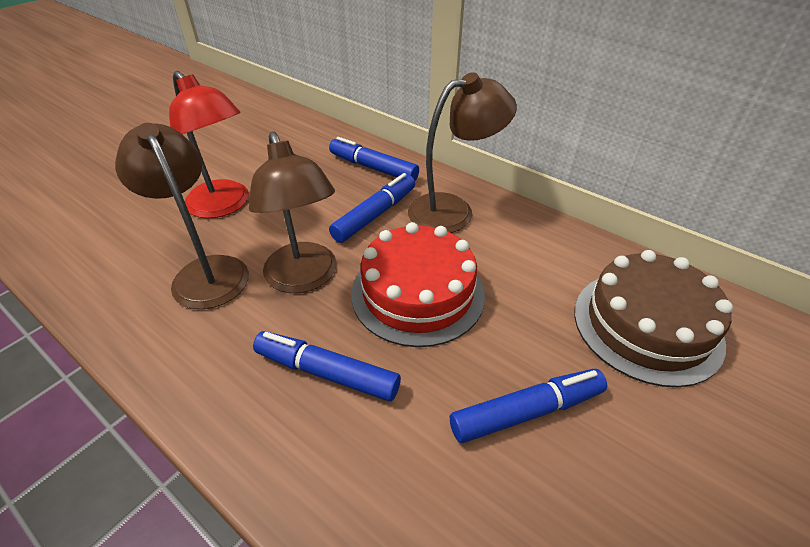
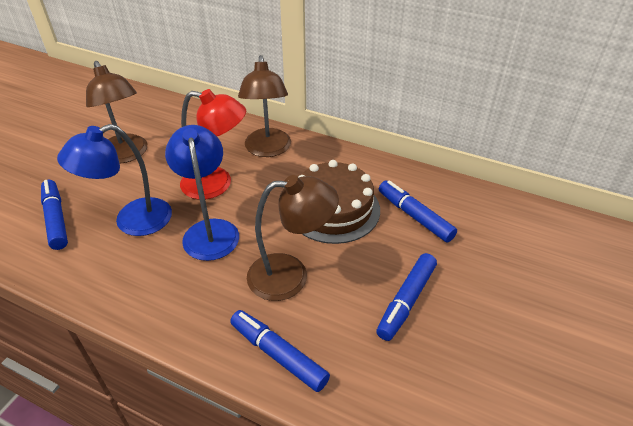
blue lamp: none = 0 -> [57,124,172,236] [165,125,239,261] = 2
red cake: [351,222,485,347] = 1 -> none = 0

